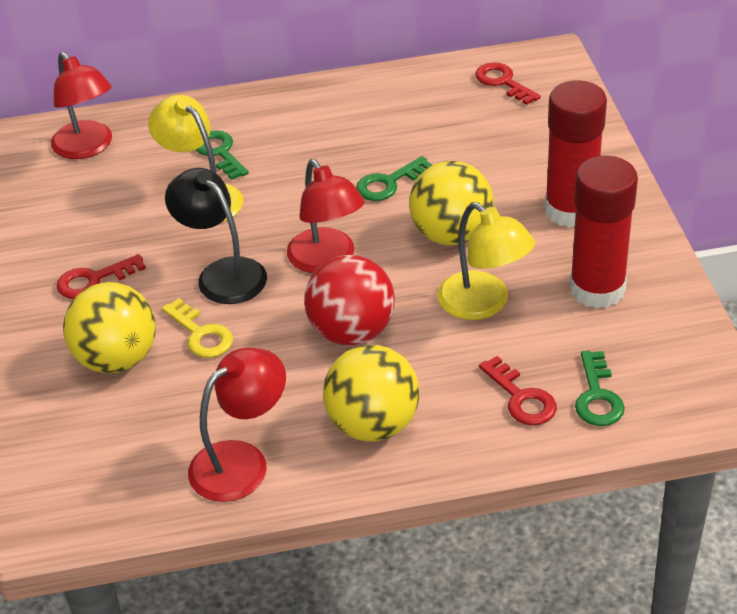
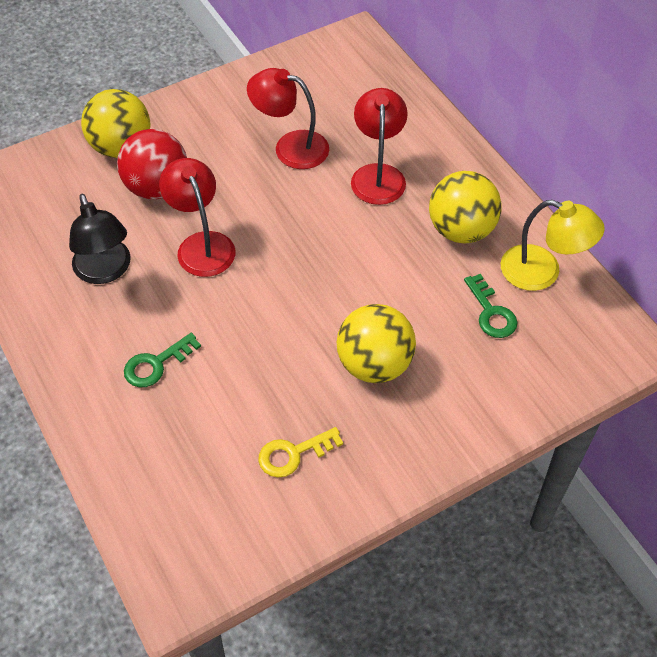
green key: [196,130,249,180] [356,156,432,201] [575,351,625,426] = 3 -> [124,333,201,387] [464,274,518,338] = 2
red glue stick: [545,80,607,227] [569,156,638,309] = 2 -> none = 0
red key: [57,254,146,299] [475,62,541,105] [479,356,557,425] = 3 -> none = 0
yellow lamp: [148,95,243,223] [437,202,535,320] = 2 -> [501,200,605,291] = 1

